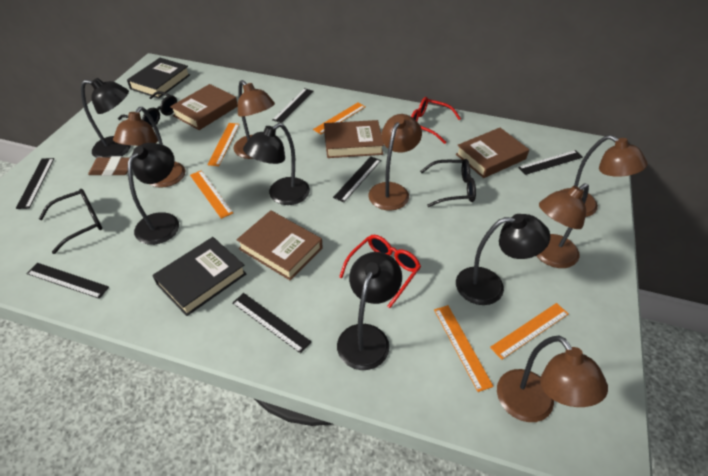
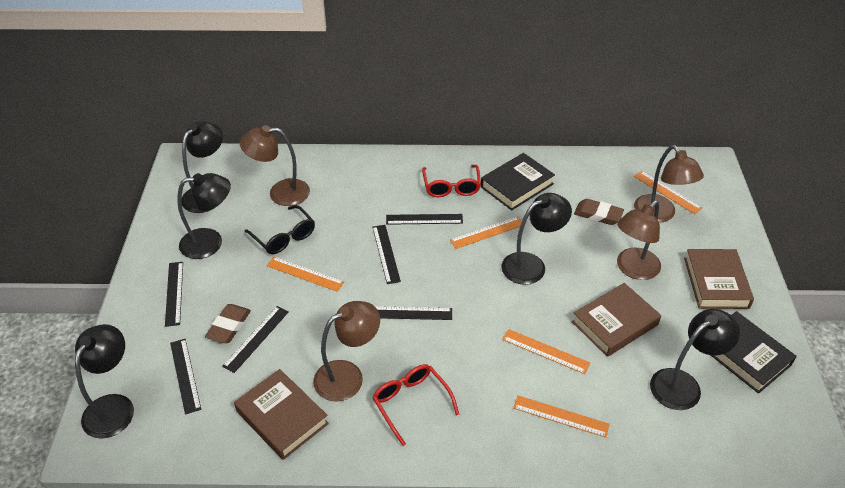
black glasses: [39,189,102,254] [118,91,177,127] [420,159,476,207] = 3 -> [244,205,315,254] = 1
brown book: [170,84,238,130] [237,210,323,280] [324,120,384,158] [456,128,529,178] = 4 -> [234,369,329,460] [572,283,661,357] [684,249,754,309] = 3
brown eraser: [88,156,130,176] = 1 -> [205,304,251,343] [574,199,624,225] = 2
brown lamp: [113,107,185,188] [233,80,275,159] [368,114,422,211] [497,336,608,422] [537,183,589,268] [560,135,647,217] = 6 -> [240,126,310,206] [313,301,380,402] [617,200,661,280] [634,145,704,223] = 4

